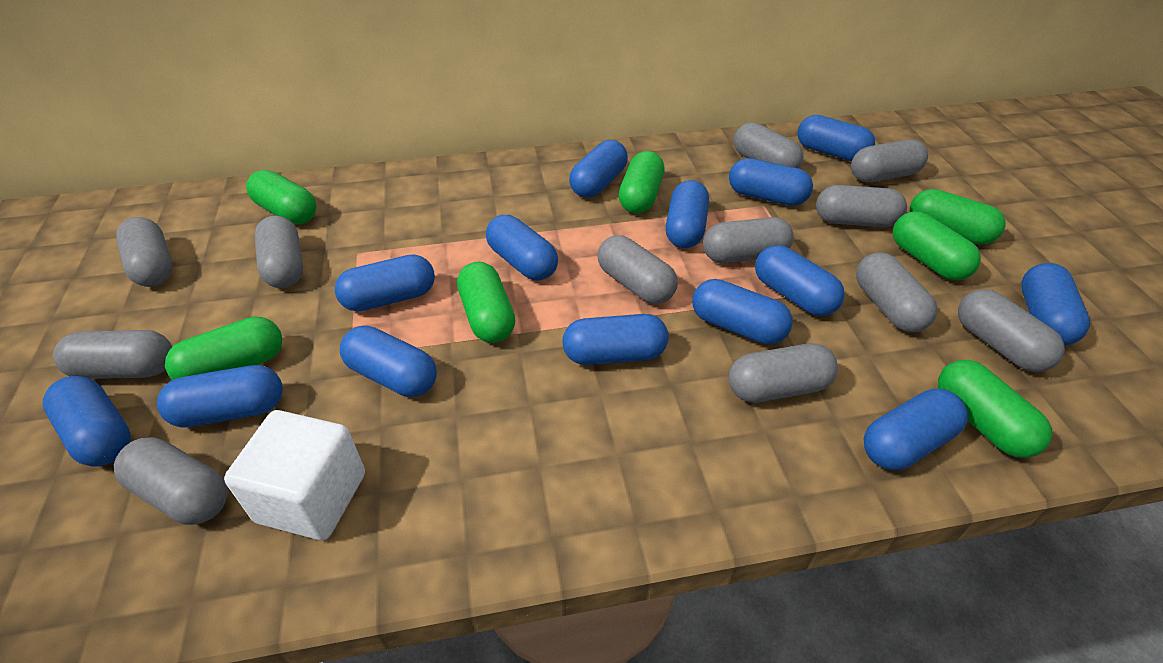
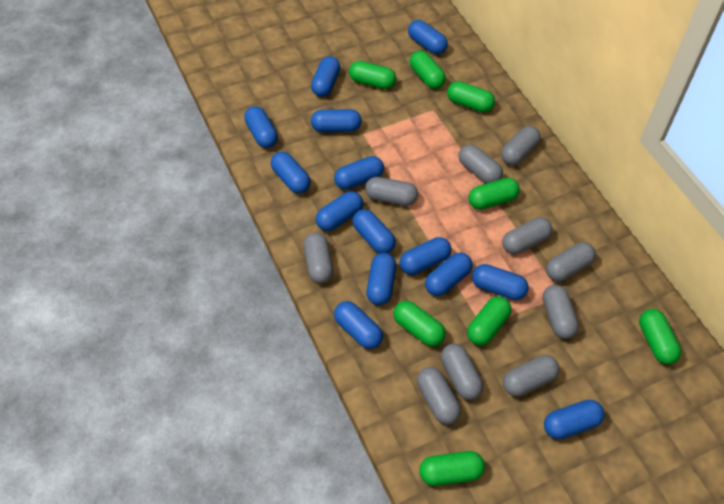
green capsule: [165,317,282,380] [246,170,317,225] [457,262,515,343] [619,151,665,214] [893,211,981,280] [910,189,1006,245] [938,360,1052,458] = 7 -> [349,61,396,89] [393,301,446,347] [410,51,446,89] [419,451,485,486] [447,81,495,112] [467,296,511,346] [469,178,520,210] [639,309,681,364] = 8
grey capsule: [53,330,172,379] [114,437,228,525] [116,217,172,287] [255,216,303,288] [598,235,678,304] [703,217,794,263] [729,344,838,403] [734,122,804,168] [816,185,907,227] [851,140,928,182] [856,252,938,332] [958,289,1065,372] = 12 -> [304,232,334,284] [365,177,418,206] [417,367,461,424] [441,343,483,400] [459,144,503,183] [501,126,541,165] [502,217,552,254] [503,355,560,397] [543,285,579,339] [546,242,596,282] = 10
white cube: [224,410,365,540] = 1 -> none = 0

